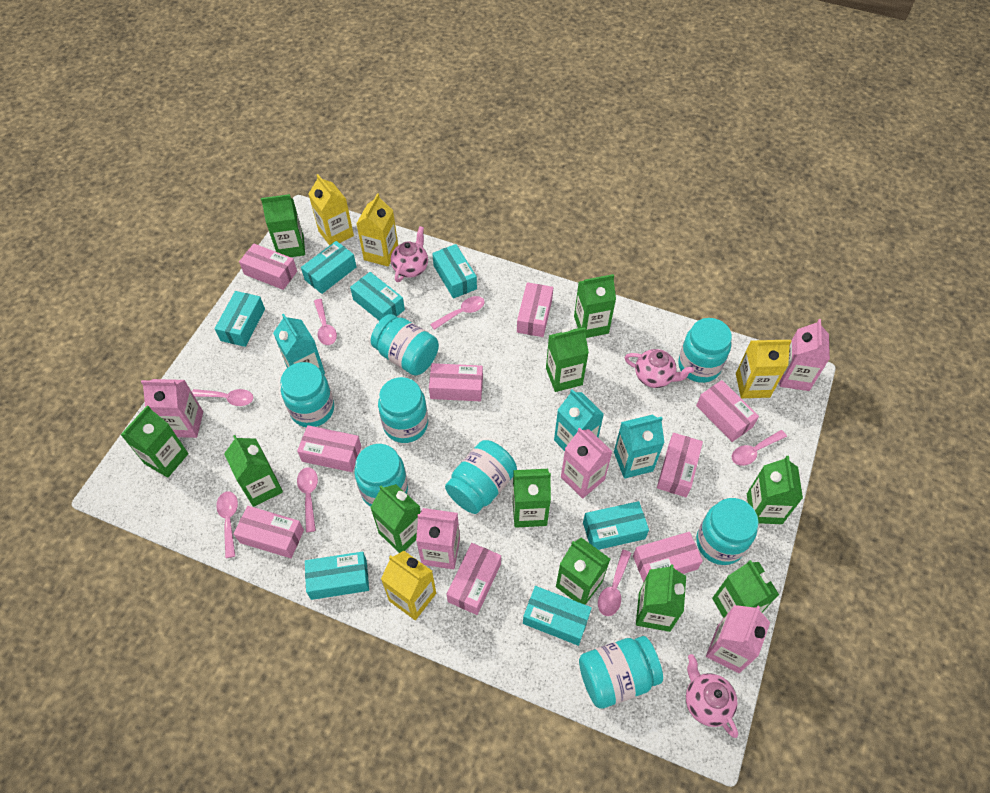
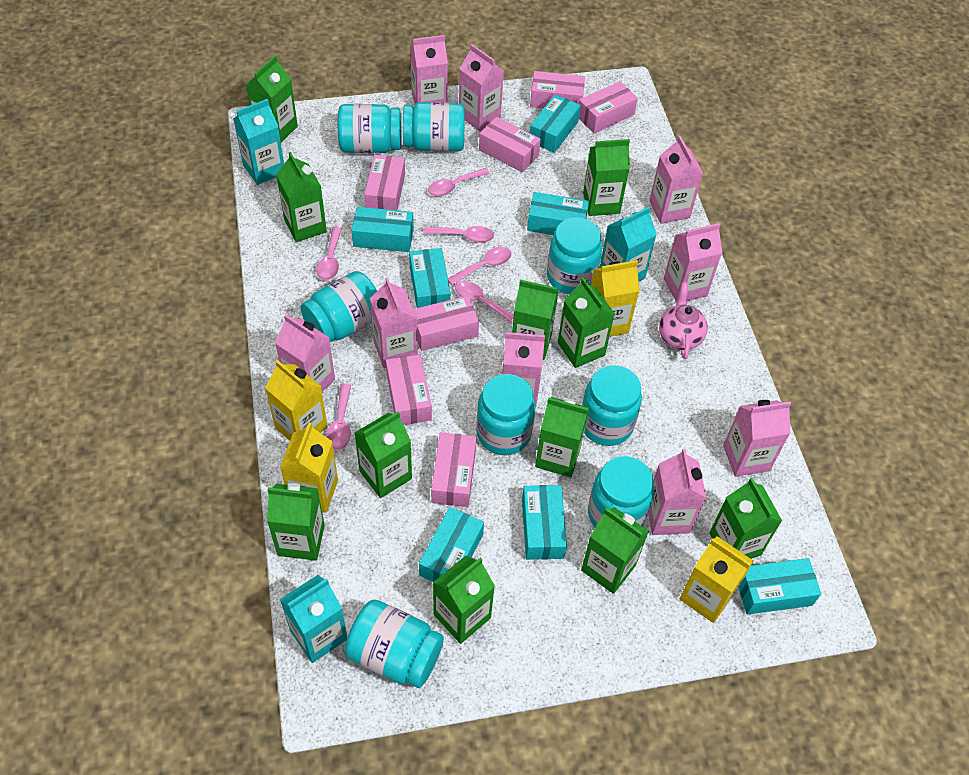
pink box: [234,506,304,558] [239,244,297,290] [297,425,362,472] [429,363,483,401] [446,543,501,615] [517,282,553,337] [633,532,703,583] [657,433,703,497] [696,380,759,442] = 9 -> [364,155,405,210] [386,355,432,425] [414,296,479,351] [431,432,477,507] [479,117,541,173] [530,71,585,109] [579,81,638,133] = 7
pink carton: [141,379,203,438] [416,508,460,569] [561,427,613,499] [706,605,770,673] [780,319,830,391] = 5 -> [275,314,335,392] [370,278,418,368] [411,35,448,104] [459,44,504,131] [502,332,545,407] [648,449,706,535] [649,136,703,224] [664,223,722,302] [723,400,791,477] = 9
pink spoon: [192,389,253,406] [216,491,238,558] [297,467,318,532] [314,299,337,345] [430,296,485,330] [598,550,631,616] [732,430,787,466] = 7 -> [316,227,342,280] [326,383,351,450] [423,226,494,243] [428,168,490,196] [448,247,511,285] [455,281,514,324] = 6
pink teapot: [391,226,428,282] [625,349,694,388] [686,654,738,738] = 3 -> [659,282,708,359] = 1

